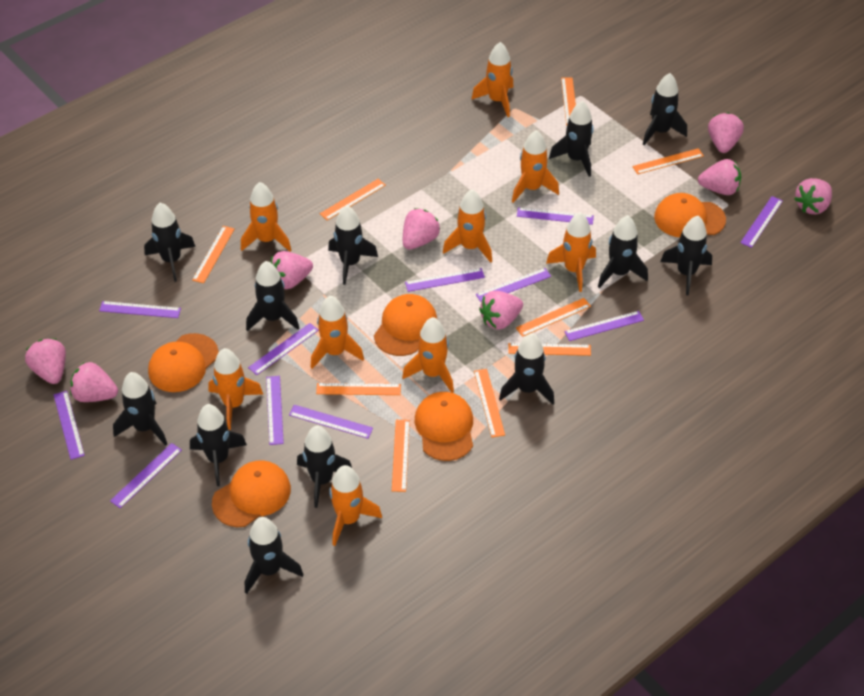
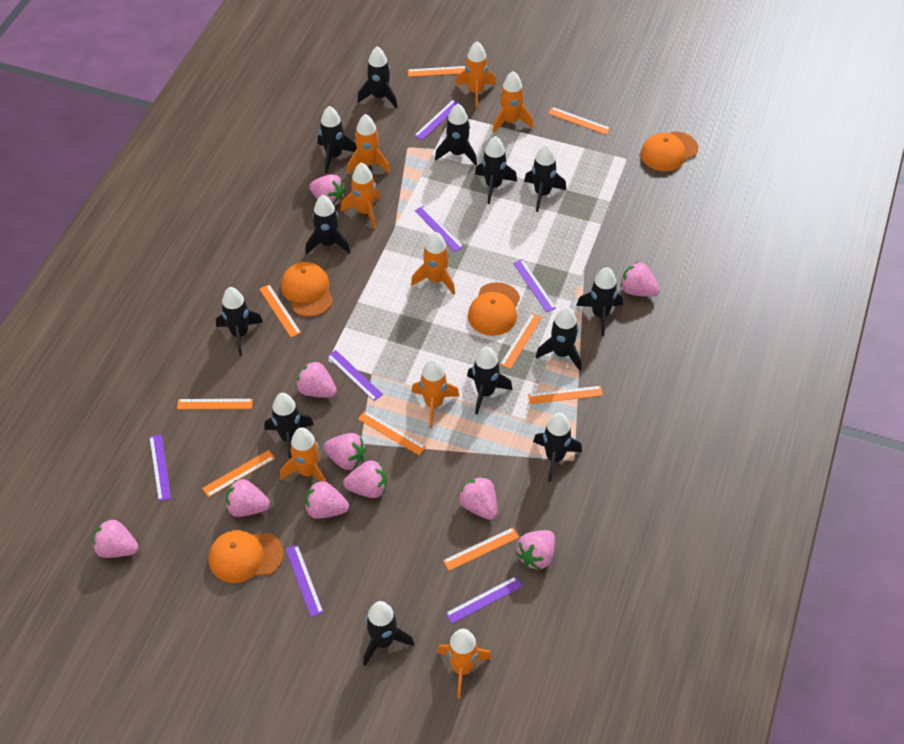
black rocket: [113,372,167,446] [144,203,196,282] [190,404,247,486] [245,517,304,594] [246,261,299,331] [297,426,352,508] [328,205,378,285] [499,333,554,405] [549,101,594,177] [598,215,648,288] [643,73,687,145] [660,216,712,295] = 12 -> [216,287,263,356] [264,393,314,460] [305,195,351,255] [318,106,357,173] [357,46,398,109] [363,601,414,666] [435,104,477,165] [467,347,513,415] [475,136,517,204] [524,144,566,212] [533,413,582,482] [536,307,581,371] [576,267,623,336] = 13
orange cap: [148,333,219,392] [212,460,291,527] [374,294,437,356] [415,392,473,461] [654,193,726,237] = 5 -> [209,530,284,583] [281,262,333,317] [468,282,520,336] [641,131,698,171] = 4
orange rocket: [208,348,263,430] [241,182,291,251] [311,296,364,369] [329,465,382,546] [402,317,454,393] [443,189,492,263] [471,42,514,117] [512,130,559,203] [546,212,596,292] = 9 -> [280,427,326,482] [340,162,381,229] [347,114,390,174] [411,232,455,295] [411,359,459,428] [437,629,492,698] [455,41,496,109] [492,71,534,133] = 8
pink strawberry: [25,338,66,384] [70,362,118,402] [270,251,313,289] [403,208,440,250] [479,291,523,330] [698,159,741,195] [708,112,744,153] [794,178,832,214] = 8 -> [93,520,139,558] [226,479,270,517] [296,361,337,398] [305,481,349,519] [309,174,346,206] [323,433,366,470] [343,460,387,498] [459,476,497,520] [516,530,555,570] [621,262,660,297] = 10
purple ruler: [54,391,85,460] [99,301,181,318] [110,443,182,508] [248,323,319,375] [266,376,284,445] [289,405,373,439] [405,268,485,292] [476,268,551,302] [517,207,594,225] [564,311,644,341] [740,196,783,248] = 11 -> [149,434,171,501] [286,544,324,617] [327,350,383,401] [414,100,461,140] [415,206,464,252] [445,576,523,624] [513,259,556,312] = 7

